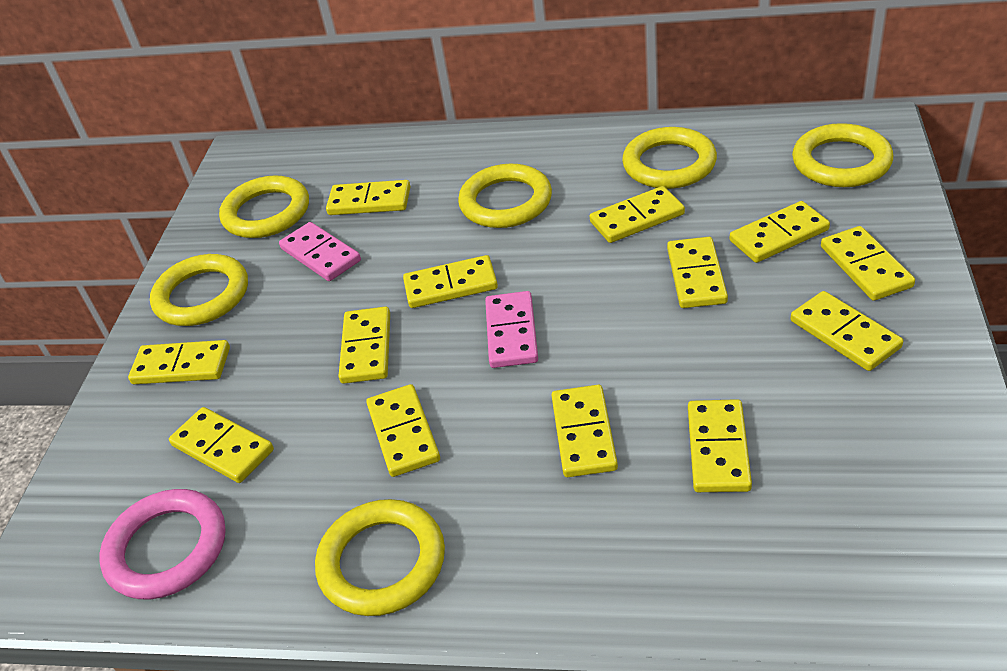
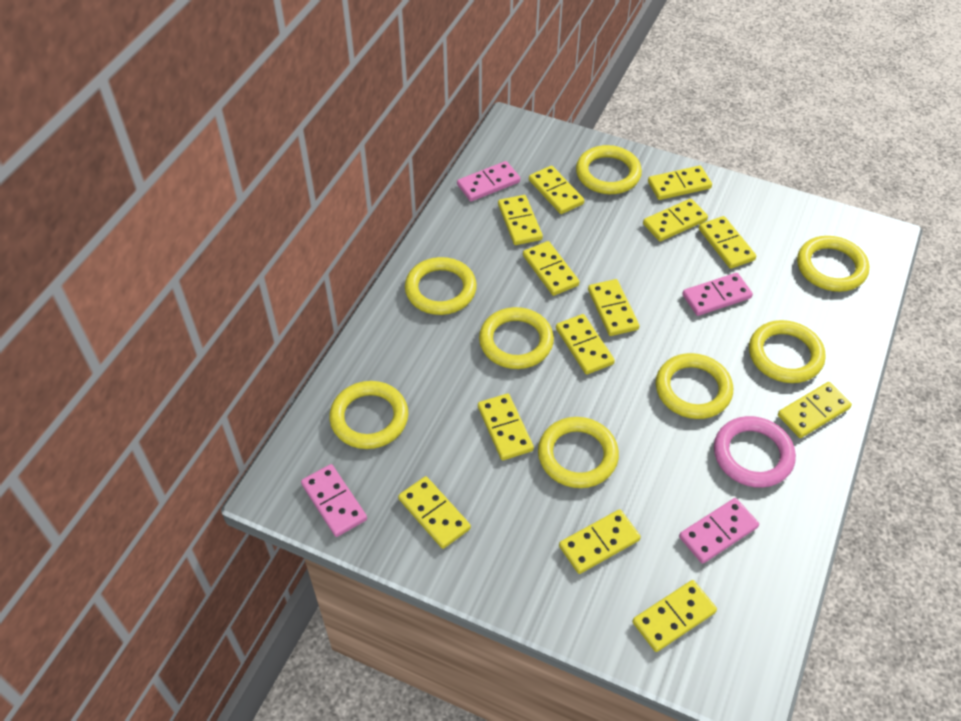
pink domino: [279,222,361,281] [485,291,538,368] = 2 -> [301,464,367,537] [457,161,520,201] [679,498,759,564] [682,273,753,316] = 4
yellow ring: [150,254,248,326] [219,175,309,238] [315,499,445,616] [458,164,552,228] [622,127,717,189] [792,123,893,187] = 6 -> [329,381,408,449] [405,257,477,315] [479,307,554,369] [538,417,619,488] [576,145,642,194] [656,353,733,419] [749,320,826,383] [797,236,869,292] = 8

